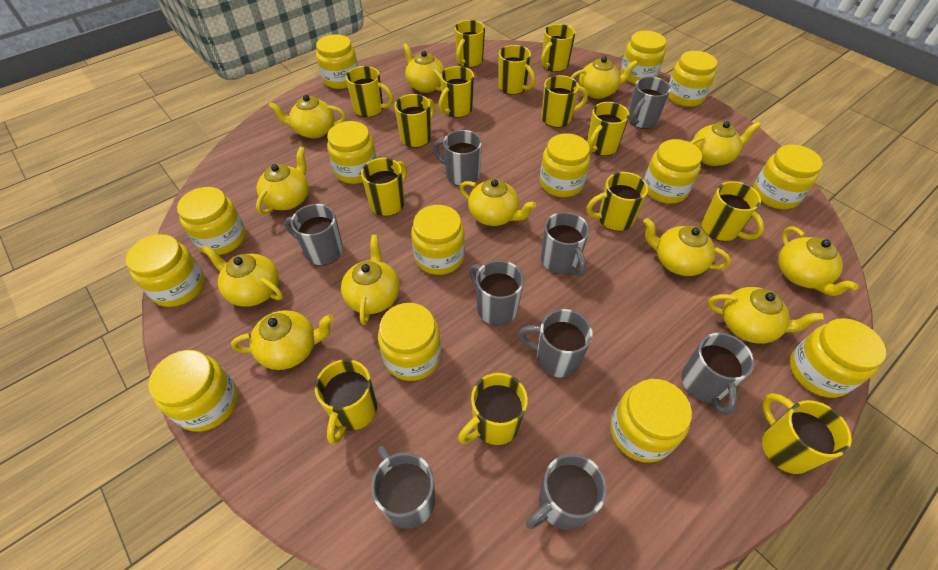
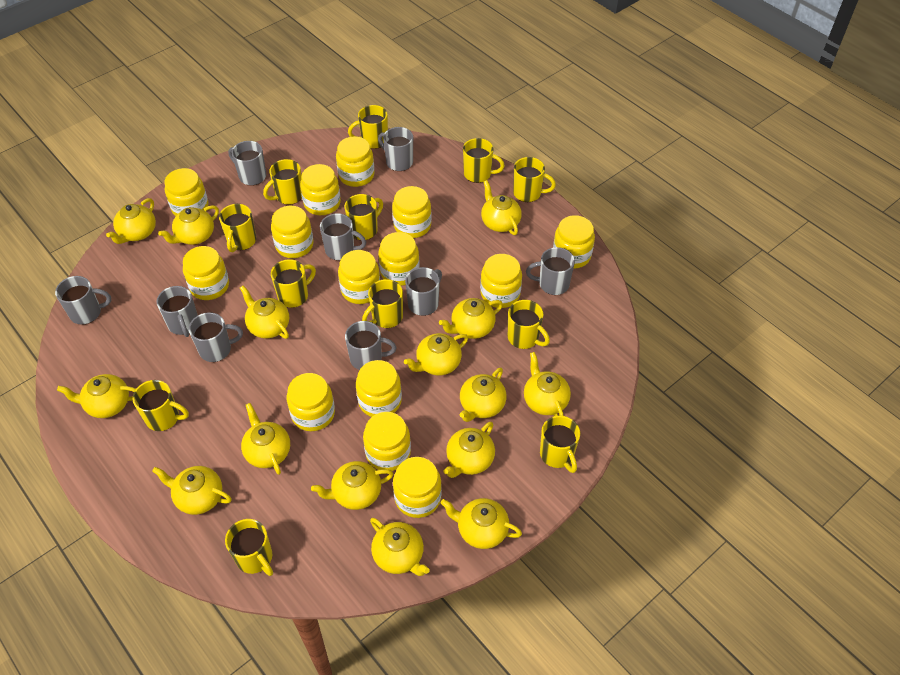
yellow mug: [315,359,377,445] [346,66,393,117] [361,158,407,216] [394,94,435,148] [438,66,474,118] [454,20,485,68] [458,373,528,445] [498,45,535,95] [541,24,575,72] [542,75,588,127] [586,172,648,231] [587,102,630,156] [702,181,764,241] [762,393,852,474] = 14 -> [132,380,189,431] [219,204,256,252] [225,519,273,576] [263,159,302,205] [271,259,316,308] [345,194,383,240] [348,105,388,149] [362,279,403,328] [463,138,505,183] [508,300,550,349] [513,157,556,202] [540,416,580,473] = 12
yellow teapot: [202,245,283,307] [231,310,334,370] [256,147,309,215] [268,95,346,139] [341,235,400,325] [403,43,445,93] [460,179,536,226] [571,57,638,99] [643,218,731,276] [690,121,761,166] [708,287,824,344] [778,227,858,296] = 12 -> [57,374,136,418] [106,198,156,244] [152,466,232,515] [158,205,219,245] [240,285,289,339] [241,403,290,475] [311,461,393,510] [370,518,430,576] [404,333,468,376] [439,298,503,339] [441,498,522,549] [443,422,495,478] [459,368,507,422] [481,180,522,235] [524,352,571,416] = 15

